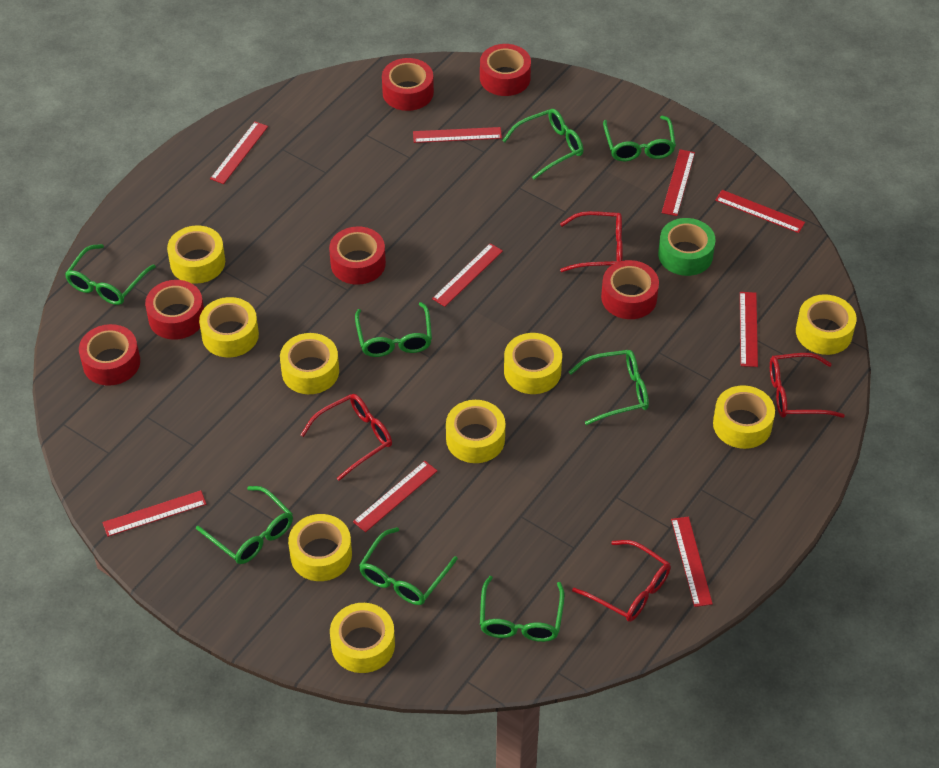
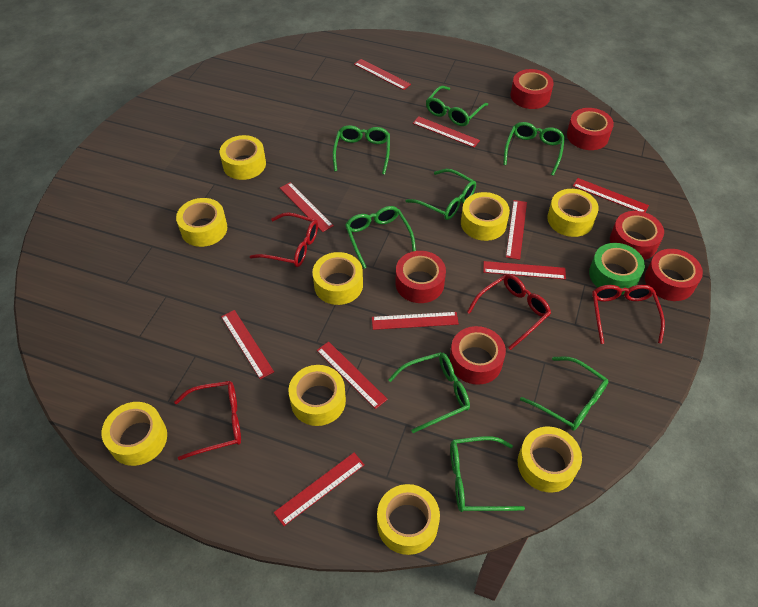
red ruler: [103,490,206,537] [210,121,268,184] [353,461,437,532] [413,127,502,143] [432,243,503,307] [662,149,695,216] [671,516,713,607] [715,190,805,233] [740,292,758,367] = 9 -> [221,310,274,379] [274,453,365,526] [280,182,334,232] [317,341,388,409] [354,59,411,90] [372,312,459,330] [413,116,480,148] [483,261,566,280] [506,200,527,260] [573,178,649,213] = 10

